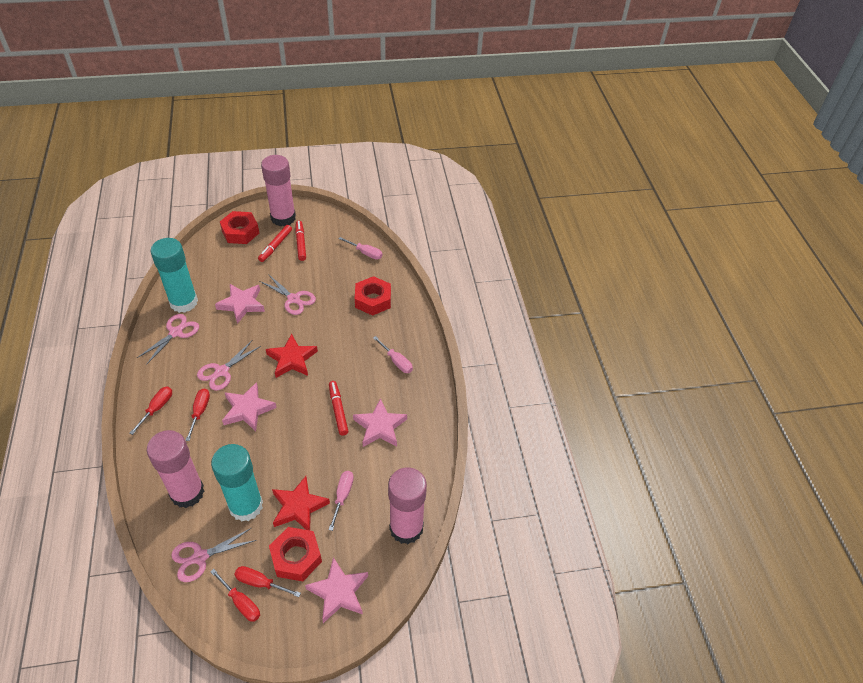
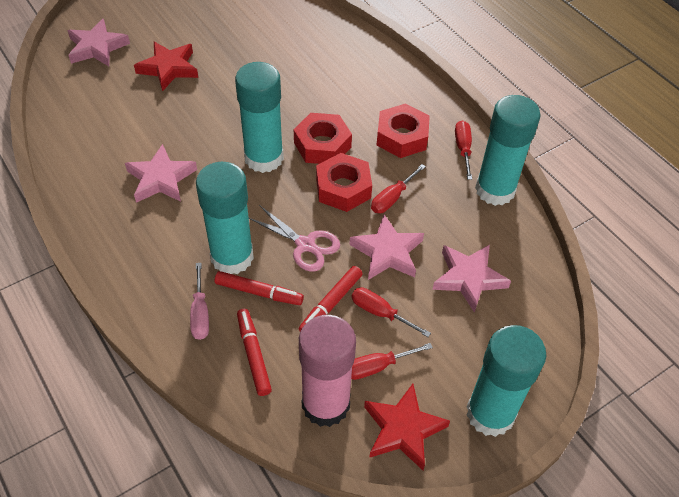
pink glue stick: [147,430,204,508] [261,155,296,226] [388,467,427,544] = 3 -> [299,315,356,427] = 1
pink scissors: [137,314,199,365] [171,528,257,582] [197,341,261,391] [259,274,316,315] = 4 -> [249,205,340,272] = 1
pink screwdriver: [329,471,354,531] [338,237,383,260] [373,336,413,373] = 3 -> [190,263,209,340] = 1
turquoise glue stick: [150,238,198,313] [211,444,263,522] = 2 -> [196,162,254,274] [235,62,284,173] [466,325,546,437] [475,95,540,206] = 4

